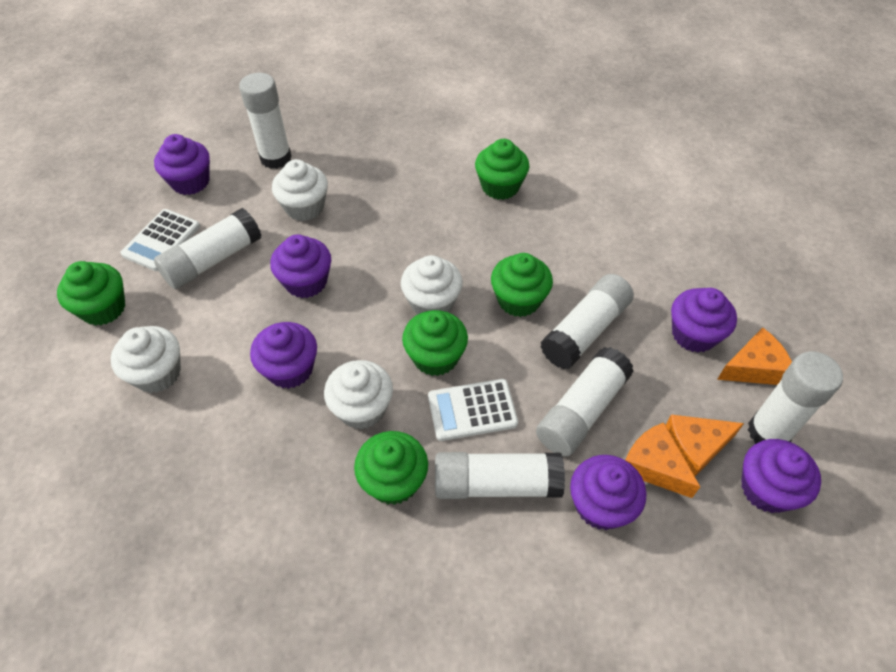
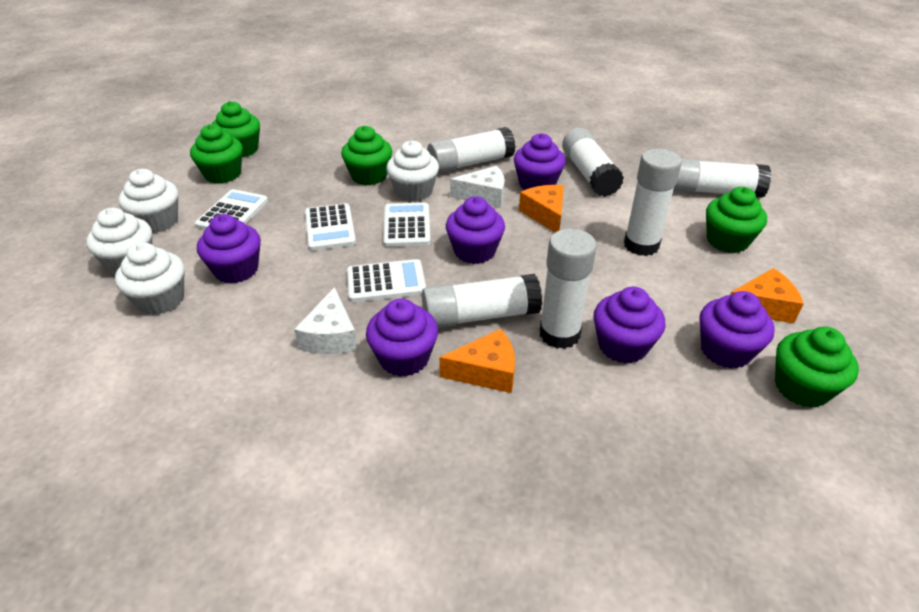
white calculator: [120,209,200,271] [428,379,518,441] = 2 -> [195,189,268,230] [305,203,356,251] [347,259,426,302] [383,202,431,247] = 4
white cheese: none = 0 -> [294,287,358,354] [450,166,505,208] = 2

